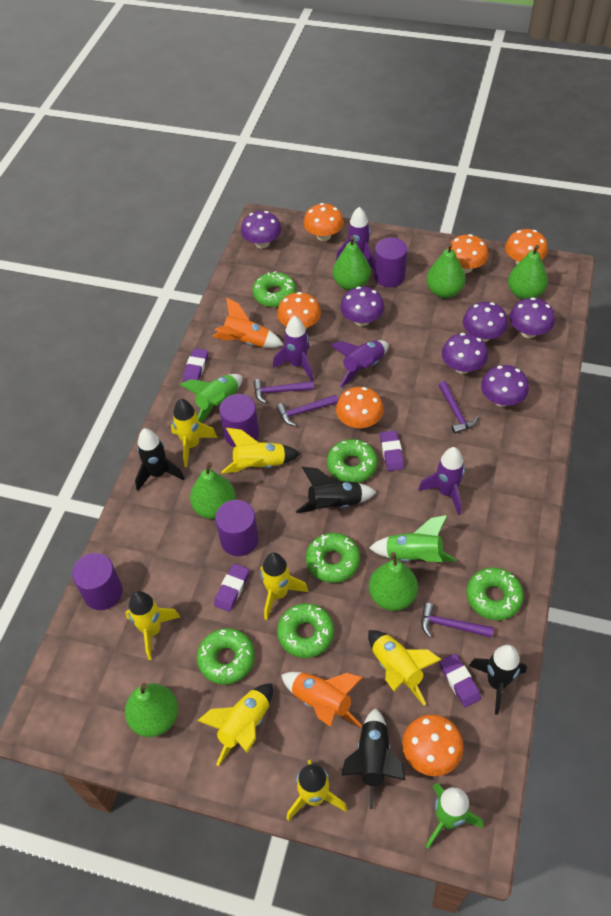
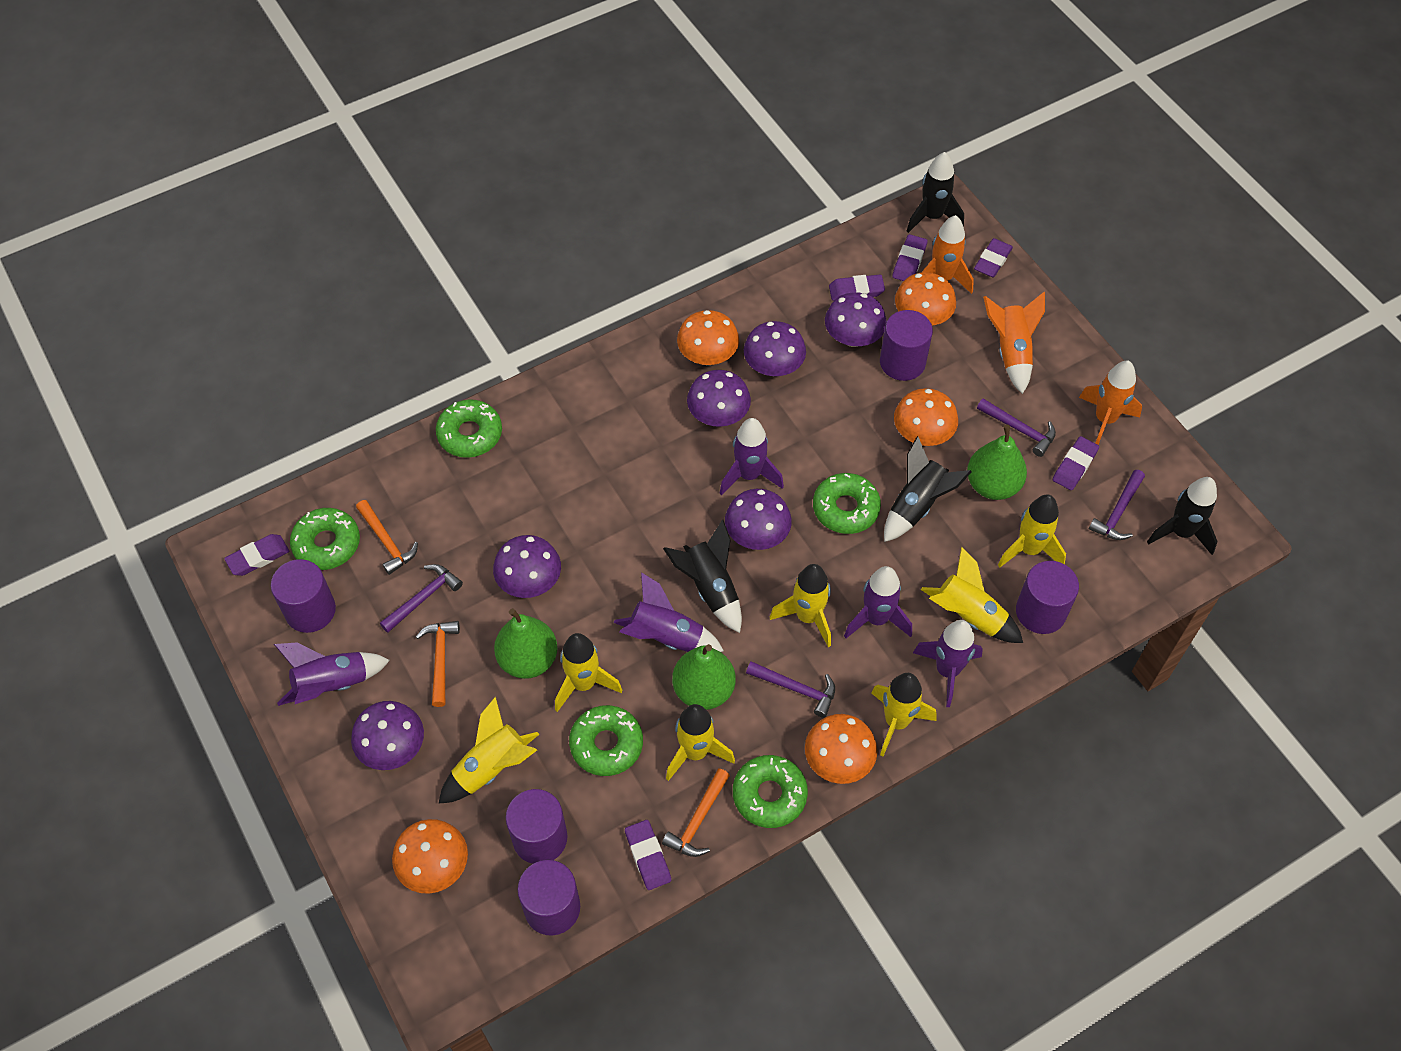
green donut: [197,628,255,685] [252,271,296,307] [277,603,334,658] [306,533,360,583] [327,439,377,483] [466,567,524,620] = 6 -> [290,508,360,570] [436,399,502,458] [569,705,643,776] [733,755,808,828] [813,473,881,534] = 5
green pear: [125,683,178,737] [190,462,236,519] [333,236,371,290] [369,552,418,611] [426,243,465,298] [508,245,548,300] = 6 -> [494,608,558,679] [672,644,736,710] [967,425,1027,500] = 3
green rocket: [180,374,243,423] [369,515,456,562] [426,783,483,849] = 3 -> none = 0
orange hammer: none = 0 -> [356,500,418,575] [416,621,460,707] [662,768,730,857] = 3
orange mushroom: [277,292,321,329] [303,203,344,241] [336,387,384,429] [402,714,464,776] [447,234,488,273] [505,229,548,264] = 6 -> [392,819,468,894] [677,310,739,365] [805,714,878,784] [894,388,958,446] [895,272,956,325] = 5
orange rocket: [212,297,284,348] [281,672,364,728] = 2 -> [921,215,974,294] [983,292,1045,394] [1079,361,1142,445] = 3
purple cylinder: [72,553,123,610] [215,500,259,556] [219,394,259,447] [374,237,407,287] = 4 -> [271,559,336,633] [506,789,567,864] [517,860,580,936] [880,310,933,381] [1016,561,1079,634] = 5
purple eraser: [183,348,208,382] [214,563,249,612] [380,430,404,471] [439,654,481,708] = 4 -> [224,534,289,576] [625,820,671,890] [829,275,885,301] [892,234,928,281] [974,238,1013,277] [1053,436,1099,490] = 6
purple rocket: [273,316,313,381] [331,340,389,388] [336,207,375,270] [418,447,465,515] = 4 -> [274,642,390,706] [614,572,724,652] [720,418,784,496] [844,566,912,638] [913,620,983,707] = 5

